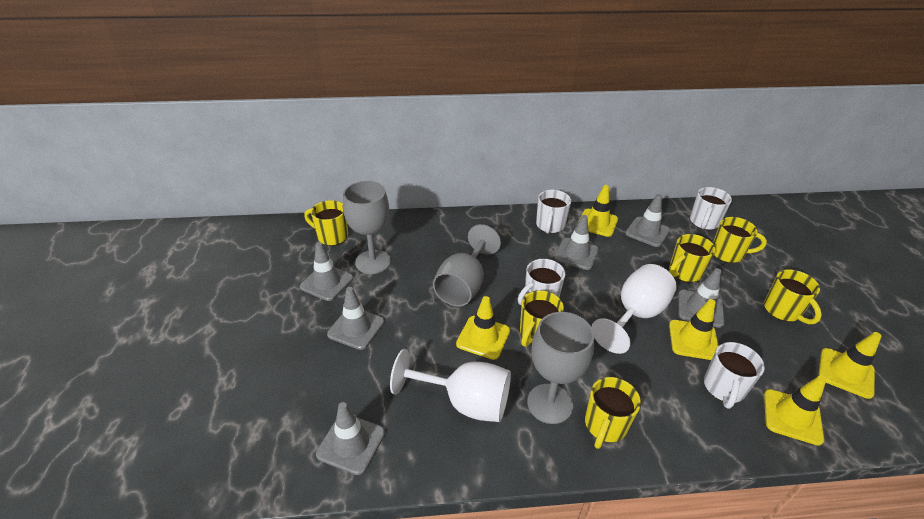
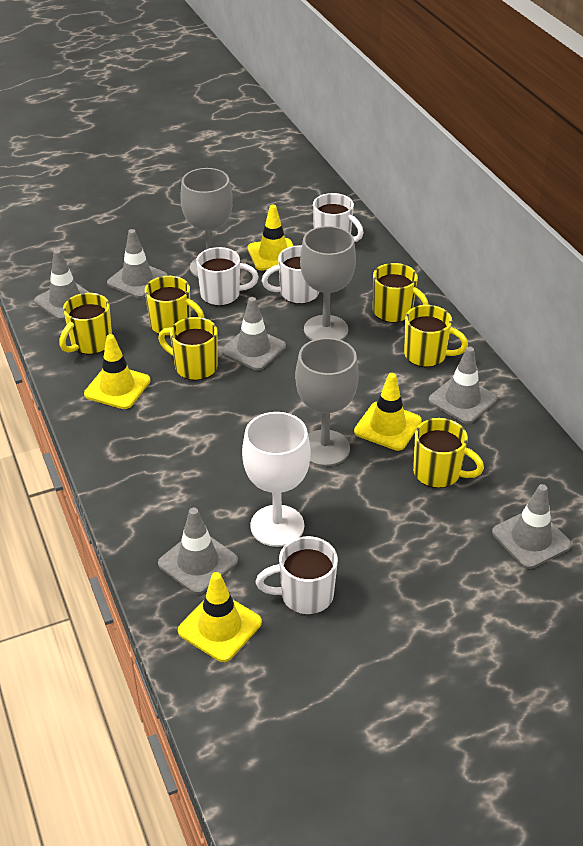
white goblet: [390,349,511,422] [591,264,677,354] = 2 -> [242,412,311,547] = 1
yellow traffic cone: [456,296,510,360] [581,185,618,237] [669,299,719,360] [764,376,826,446] [818,332,882,399] = 5 -> [84,334,150,409] [178,572,262,662] [248,205,294,271] [354,373,422,451] = 4

